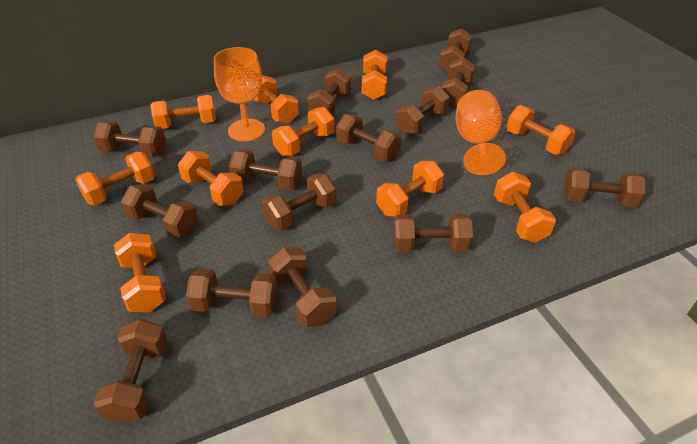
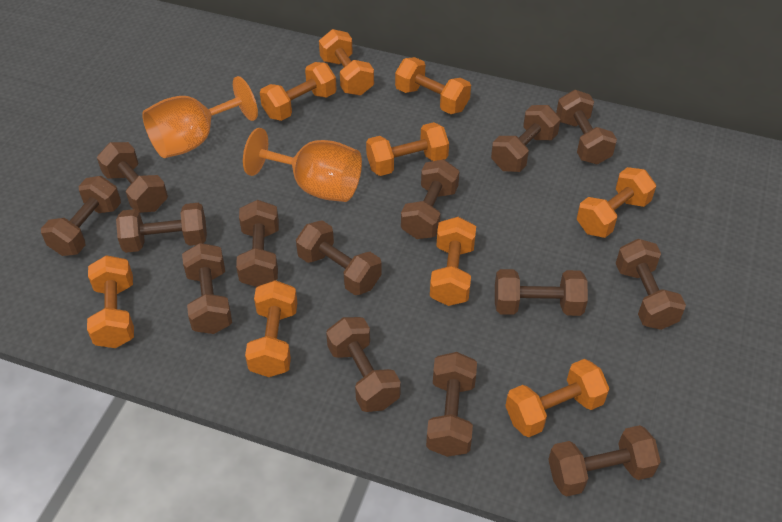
orange dumbbell: [75,152,155,206] [114,233,166,313] [150,95,216,129] [178,151,244,206] [253,75,299,124] [272,107,335,156] [362,50,387,100] [376,161,444,217] [494,172,556,243] [506,105,576,155] = 10 -> [87,255,134,348] [245,280,297,377] [260,62,336,121] [319,29,374,95] [366,122,449,176] [395,57,471,114] [430,217,476,306] [505,359,609,437] [577,167,656,238] = 9

